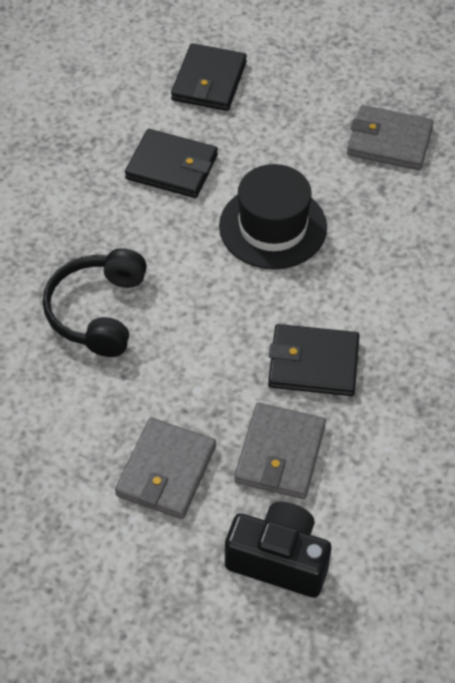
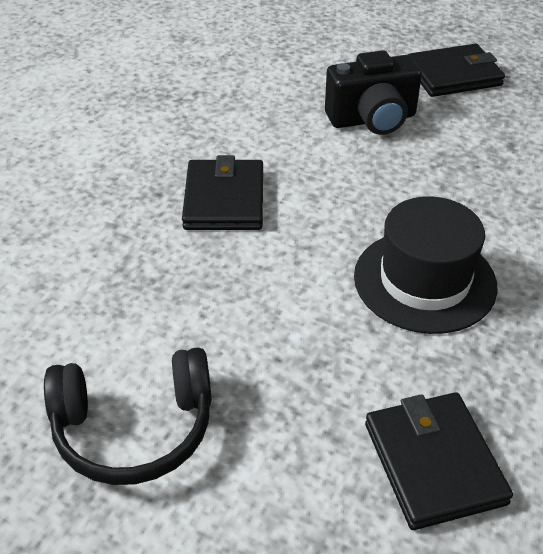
grey wallet: [115,418,216,519] [234,403,326,499] [347,105,434,170] = 3 -> none = 0

